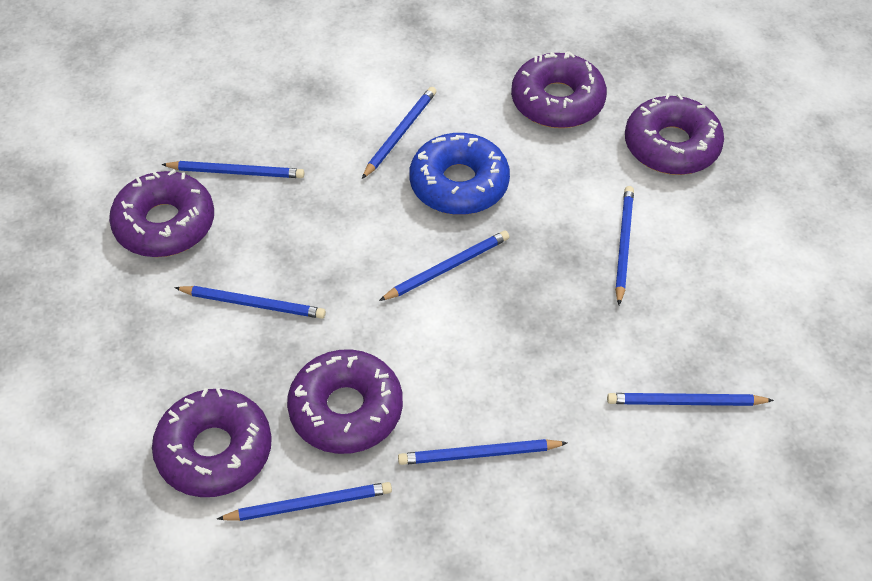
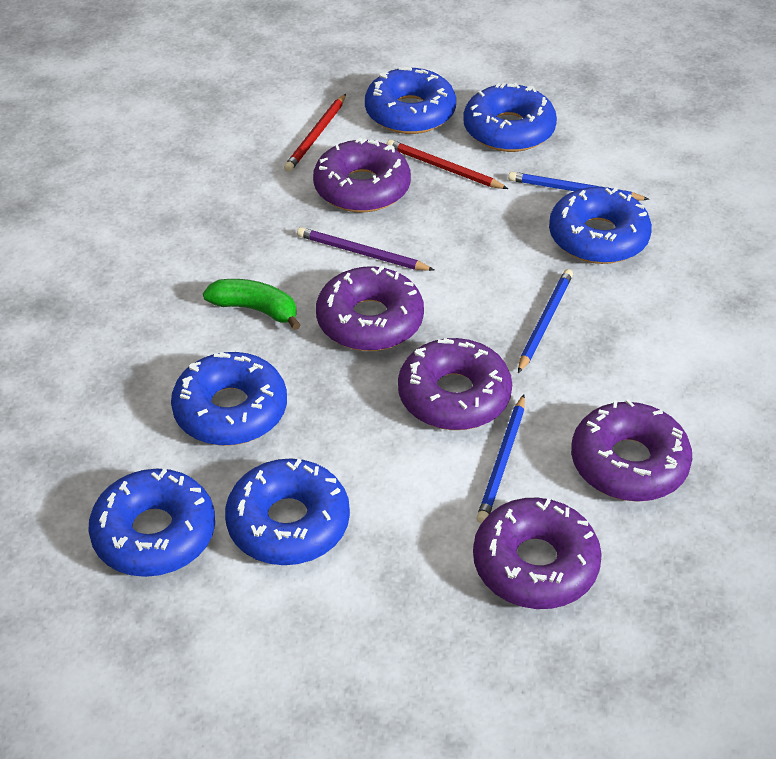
blue donut: [409,133,510,215] = 1 -> [88,468,215,577] [171,352,287,446] [225,459,350,565] [365,67,456,134] [463,83,557,152] [549,187,652,264] = 6
blue pencil: [161,161,304,178] [174,286,326,319] [217,482,392,521] [362,87,436,179] [379,231,509,301] [398,439,567,465] [607,393,774,406] [615,186,634,305] = 8 -> [477,394,525,523] [508,171,649,201] [518,269,573,373] = 3
green banana: none = 0 -> [203,279,300,330] = 1
purple pencil: none = 0 -> [297,227,434,271] = 1
red pencil: none = 0 -> [284,94,346,172] [386,139,508,189] = 2

